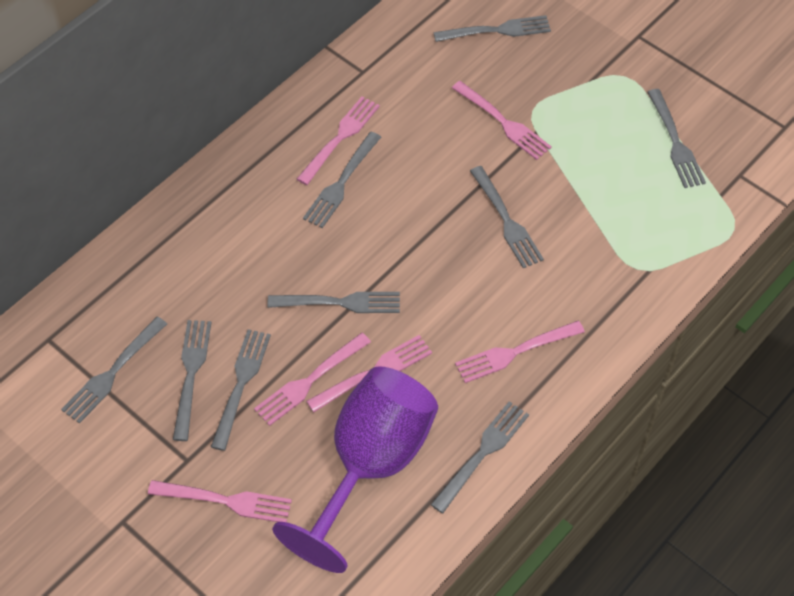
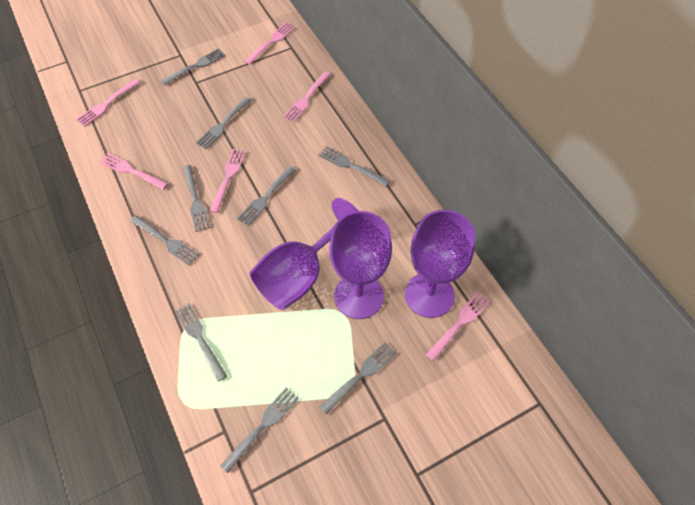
purple goblet: [272,366,438,573] = 1 -> [249,198,358,310] [329,211,392,319] [405,210,476,318] = 3

